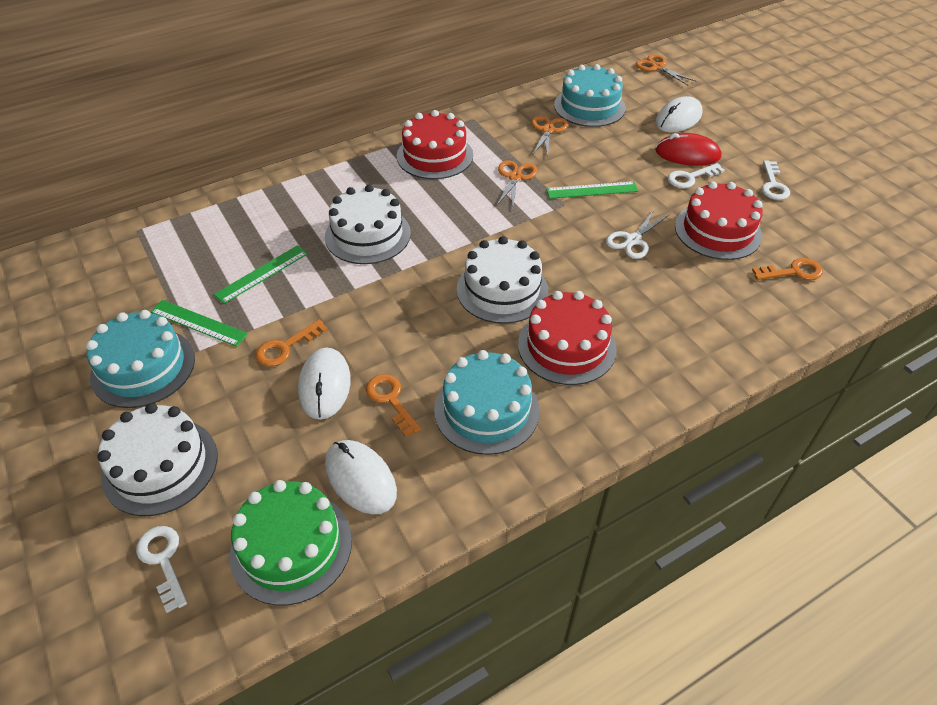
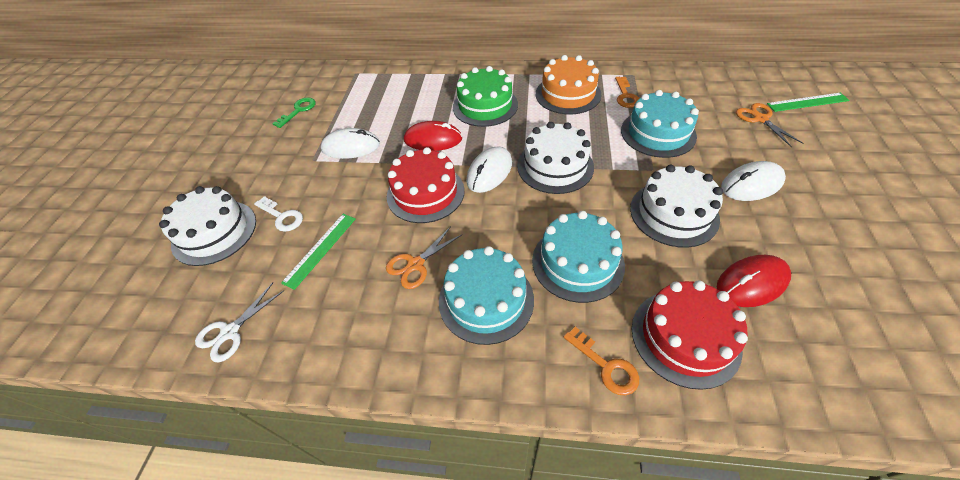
green key: none = 0 -> [272,98,316,128] = 1
green ruler: [151,300,248,347] [214,245,308,304] [546,181,638,199] = 3 -> [281,214,356,290] [767,93,849,112] = 2
orange cake: none = 0 -> [536,55,602,114] = 1
orange key: [256,320,328,367] [366,374,421,437] [752,258,823,280] = 3 -> [564,327,639,395] [615,77,640,108] = 2
orange scissors: [497,160,538,207] [532,115,568,157] [636,54,697,85] = 3 -> [386,226,463,289] [736,103,804,148] = 2
red cake: [397,110,473,179] [518,291,617,385] [675,181,763,260] = 3 -> [387,147,465,223] [632,280,748,390] = 2
red mouse: [655,133,721,166] = 1 -> [404,121,462,151] [717,255,791,307] = 2
white key: [136,526,187,613] [668,163,725,188] [762,160,790,200] = 3 -> [254,196,303,232] = 1

